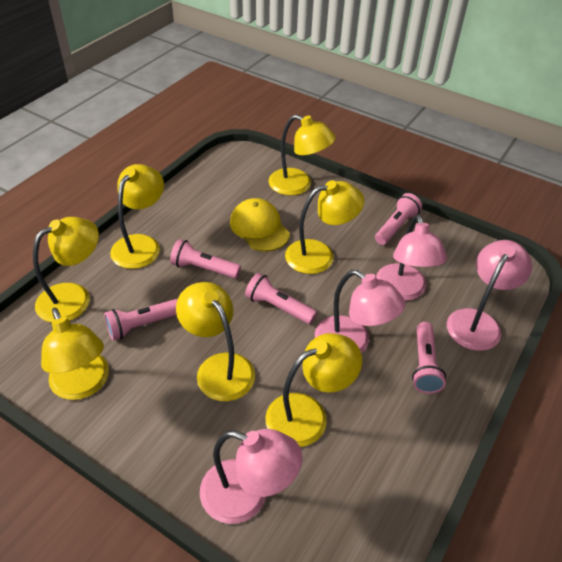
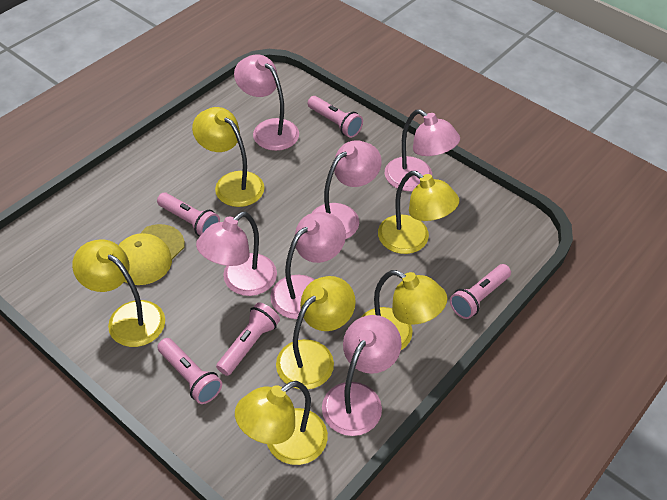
pink lamp: [200,429,302,524] [315,270,405,353] [376,214,447,301] [447,240,532,351] = 4 -> [196,212,277,296] [234,54,299,151] [271,212,346,319] [312,140,382,239] [322,315,402,436] [384,109,460,191] = 6
yellow lamp: [33,217,99,323] [41,308,109,400] [110,164,164,269] [176,282,255,401] [265,333,362,447] [268,115,336,196] [285,180,364,274] = 7 -> [72,239,165,347] [192,107,265,207] [235,381,328,465] [276,276,356,389] [360,270,447,350] [378,171,459,254] = 6

